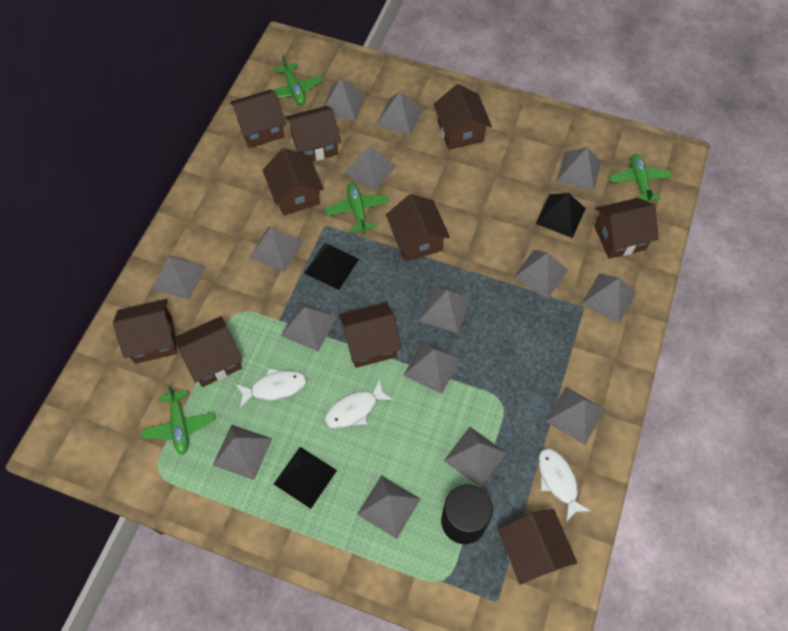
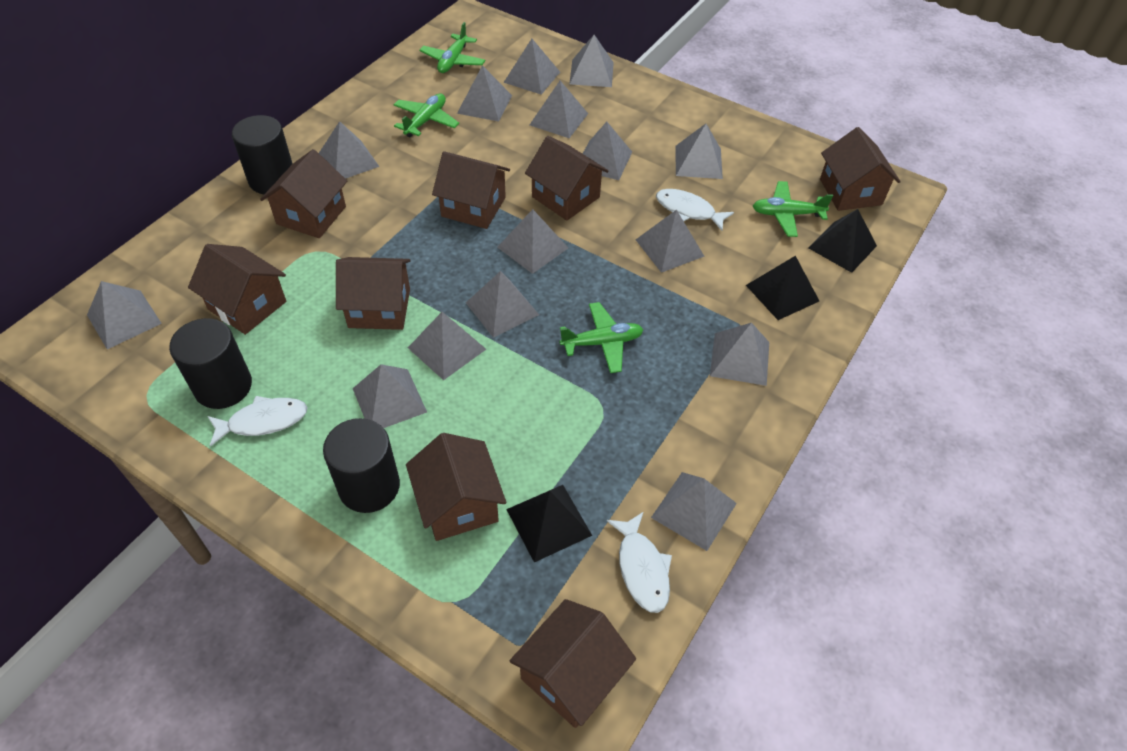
black cylinder: [441,484,493,544] = 1 -> [169,318,252,409] [232,115,293,194] [323,418,400,513] = 3
brown house: [113,299,178,364] [175,316,243,387] [230,89,286,148] [262,148,324,216] [285,106,341,162] [339,302,401,368] [386,194,450,262] [433,84,492,150] [498,509,577,585] [594,198,659,259] = 10 -> [188,244,286,335] [260,149,347,238] [336,257,411,330] [406,433,507,541] [432,151,510,229] [510,599,636,728] [525,136,608,221] [820,127,900,211] = 8

